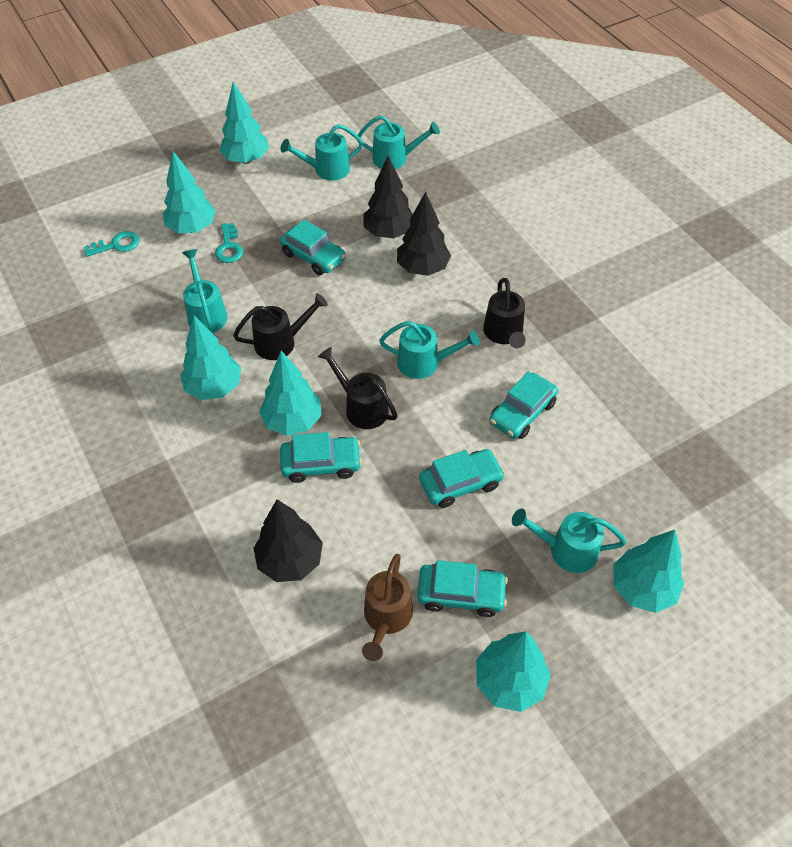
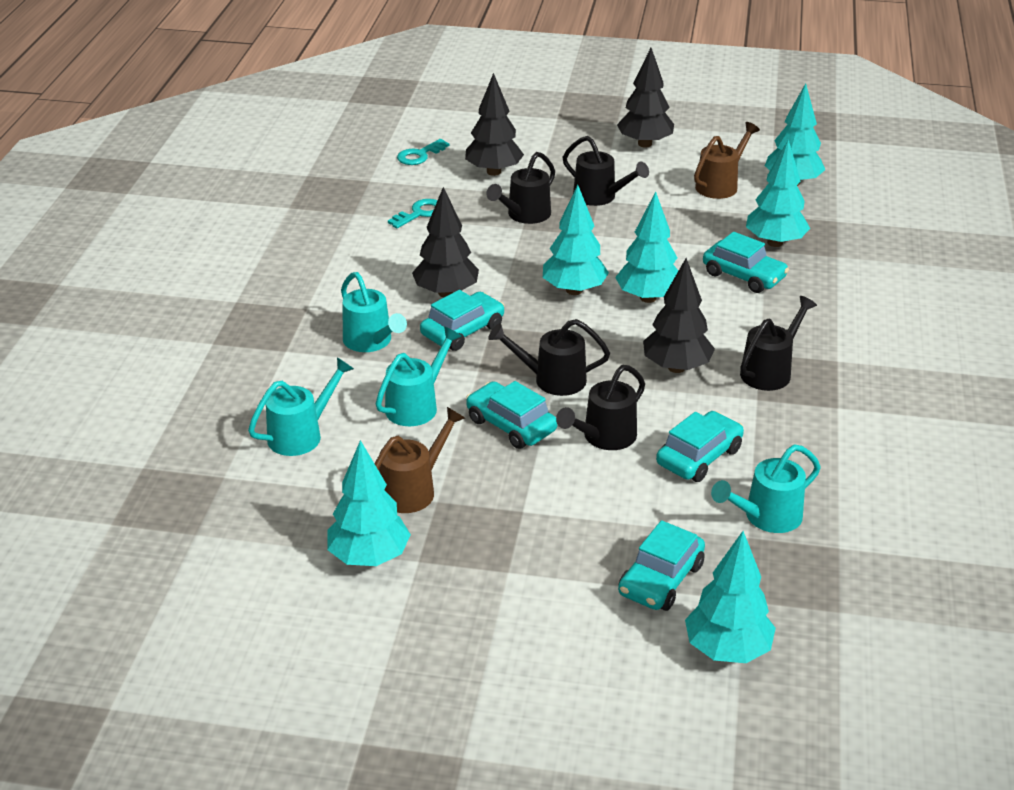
black tree: [253,499,323,582] [363,155,413,238] [397,192,451,276] = 3 -> [412,187,479,297] [465,73,524,176] [617,48,674,147] [643,258,715,373] = 4
black watering can: [233,293,328,360] [318,347,398,429] [483,278,526,348] = 3 -> [486,152,555,224] [488,319,610,396] [556,365,645,450] [563,136,649,206] [740,296,817,391] = 5
brown watering can: [362,554,413,661] = 1 -> [375,407,465,513] [694,122,760,199] = 2
turquoise watering can: [182,249,228,333] [281,124,363,180] [358,115,440,169] [379,321,480,379] [512,509,626,573] = 5 -> [248,357,354,456] [341,272,407,352] [376,327,462,426] [711,444,821,533] = 4

